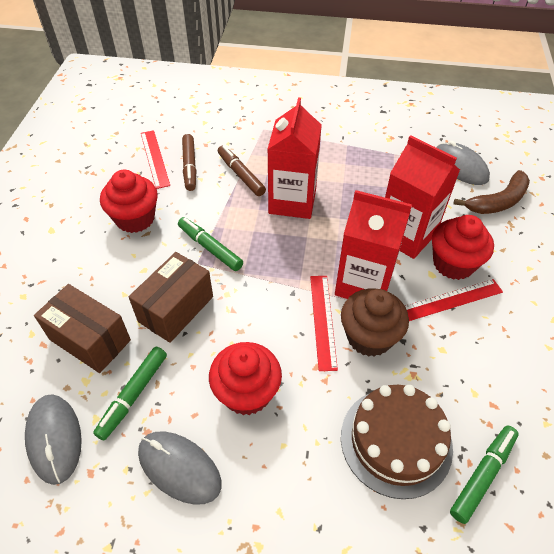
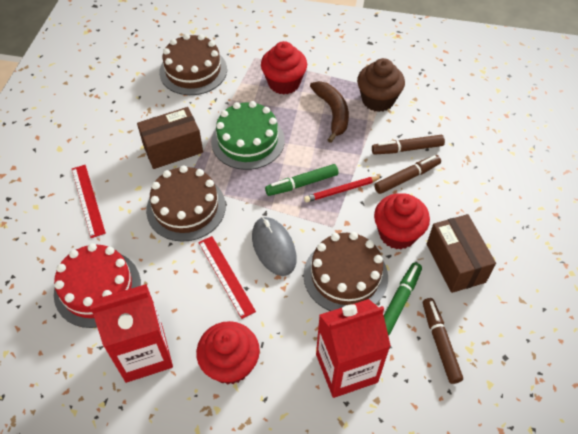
brown cake: [341,385,453,499] = 1 -> [146,165,226,242] [159,34,227,95] [303,232,388,311] = 3
brown marker: [182,134,197,191] [218,145,266,196] = 2 -> [372,135,445,155] [374,155,441,194] [423,298,463,384] = 3
green cake: none = 0 -> [211,101,285,170] = 1
green marker: [93,347,167,440] [178,217,243,271] [450,426,519,524] = 3 -> [265,164,339,196] [384,262,422,336] = 2
grey mouse: [25,394,82,485] [138,431,222,505] [436,141,490,185] = 3 -> [252,217,297,276] = 1
red cake: none = 0 -> [54,243,141,328] = 1
red carton: [267,97,322,219] [335,190,412,299] [385,135,460,259] = 3 -> [90,284,173,383] [316,299,391,398] = 2
red pencil: none = 0 -> [304,176,383,202] = 1
red ruler: [141,130,170,189] [310,276,338,371] [405,279,503,321] = 3 -> [72,165,106,238] [198,236,256,319] = 2

